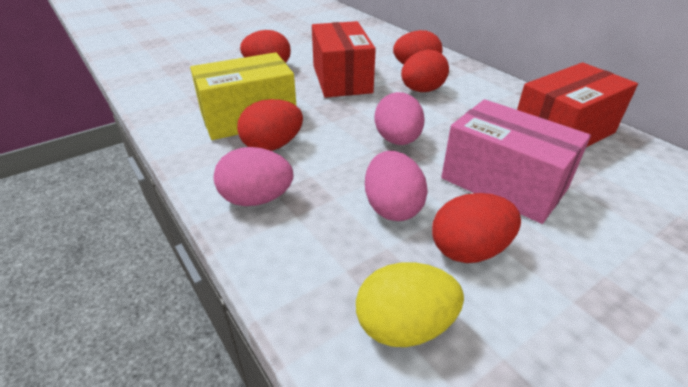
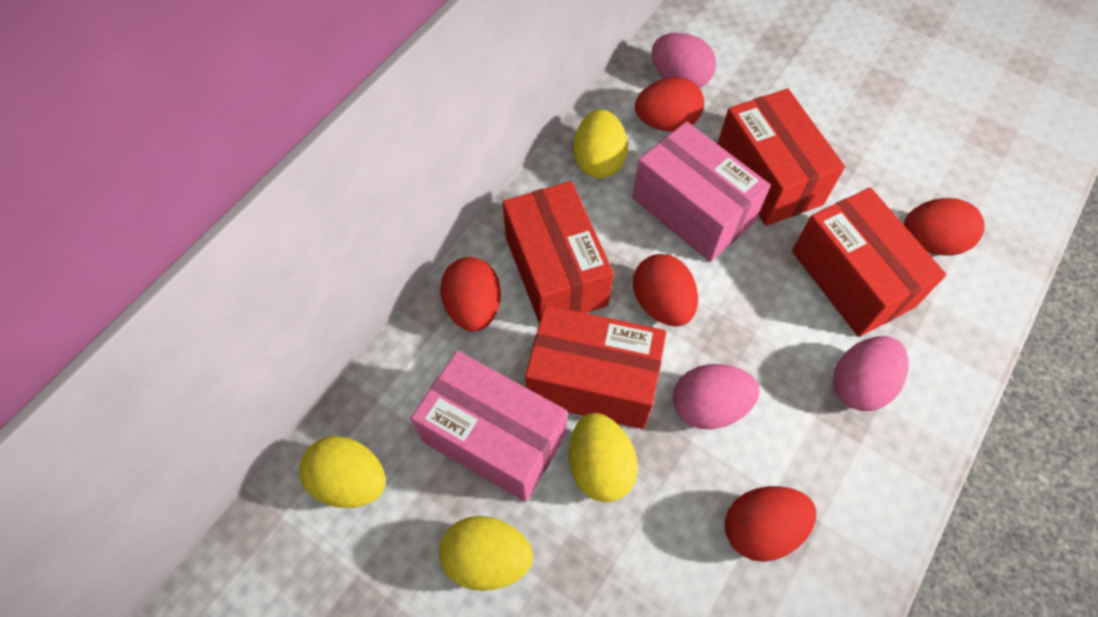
pink box: [441,99,591,224] = 1 -> [411,351,567,502] [632,121,771,262] = 2
red box: [312,21,376,98] [517,63,638,147] = 2 -> [503,181,614,323] [525,305,667,429] [717,88,845,226] [792,187,946,337] = 4
yellow box: [190,52,296,140] = 1 -> none = 0
yellow egg: [356,262,464,347] = 1 -> [299,436,386,508] [439,516,533,591] [569,413,638,502] [574,109,628,178] = 4

